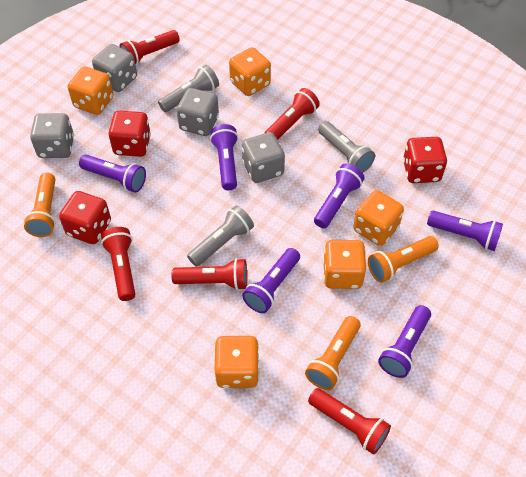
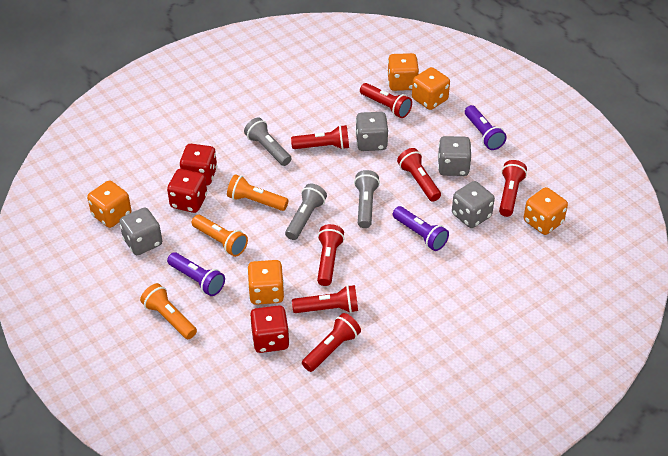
purple flashlight: [79,155,146,193] [210,124,238,190] [242,248,300,313] [314,164,365,228] [378,305,431,378] [427,211,503,251] = 6 -> [167,252,225,296] [393,206,449,251] [465,105,507,150] = 3
red flashlight: [101,227,135,301] [119,30,180,65] [171,258,247,290] [265,88,320,140] [308,388,391,455] = 5 -> [291,125,349,150] [292,285,358,313] [302,313,361,372] [317,224,344,286] [360,83,412,118] [397,148,441,202] [499,160,527,217] = 7

